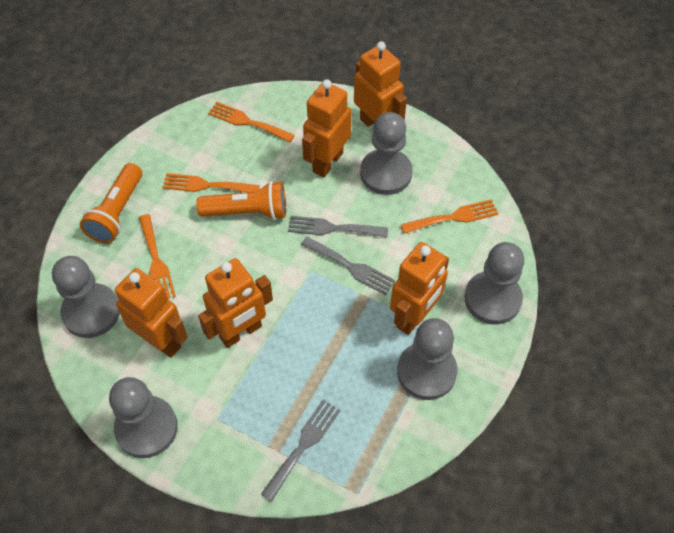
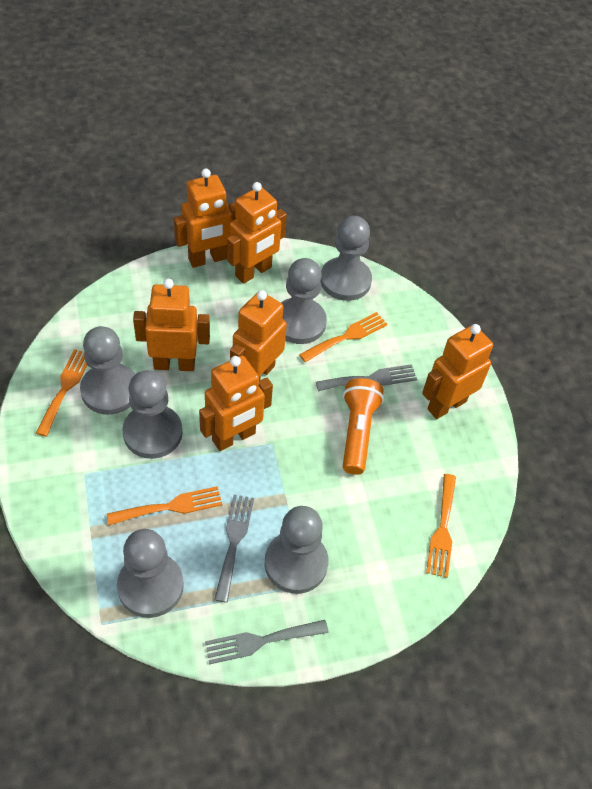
grey pawn: [52,256,120,338] [109,377,178,458] [360,112,413,195] [397,318,457,400] [465,242,524,324] = 5 -> [80,326,135,415] [117,529,184,618] [122,370,182,459] [265,506,328,594] [281,258,327,344] [320,216,372,301] = 6
orange flashlight: [80,163,142,243] [196,181,286,220] = 2 -> [343,378,384,475] = 1
orange robot: [115,268,188,358] [198,258,273,348] [302,79,351,178] [354,41,407,127] [390,242,449,335] = 5 -> [133,279,210,371] [174,168,236,268] [199,356,273,451] [227,182,287,284] [230,290,287,381] [422,324,493,419] = 6

